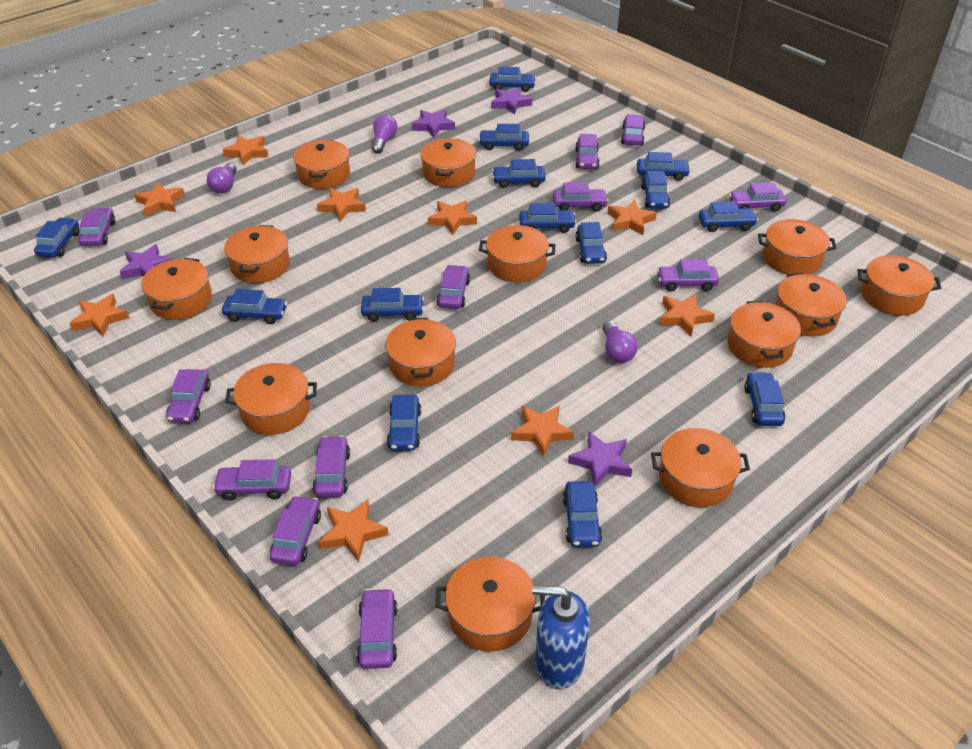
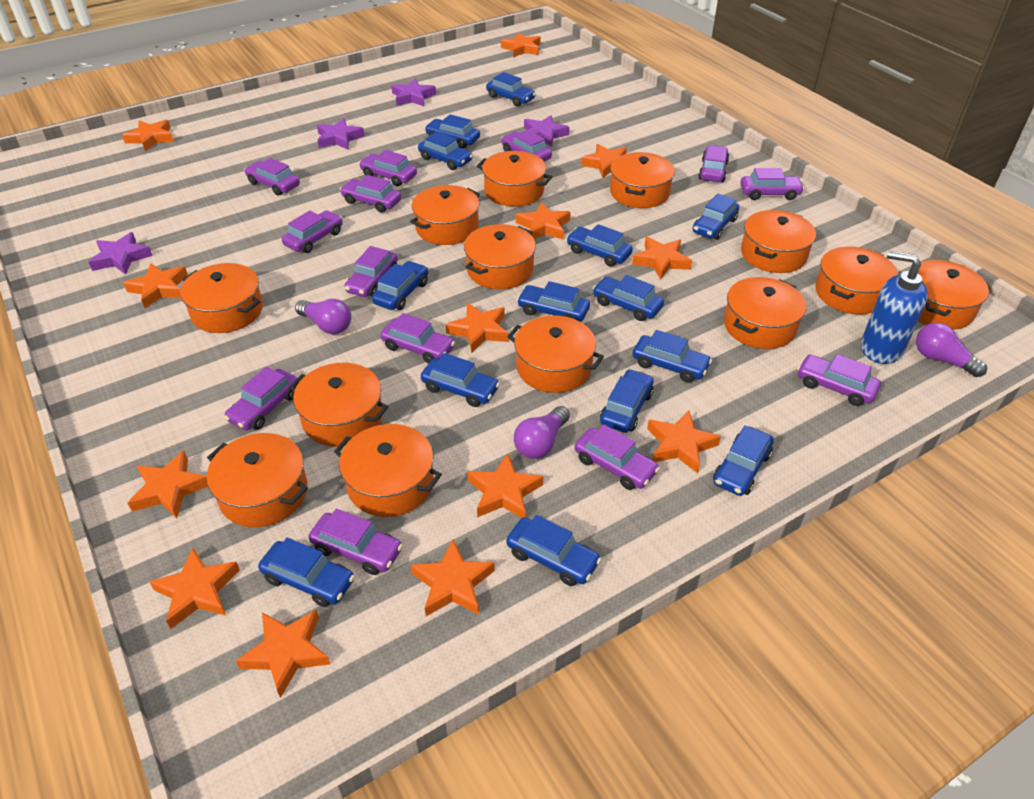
orange star: [69,294,130,337] [134,182,185,216] [223,135,268,165] [317,188,366,221] [319,499,389,562] [428,200,477,235] [511,405,574,457] [607,200,657,235] [659,294,715,336] = 9 -> [122,120,174,151] [123,263,188,308] [128,451,208,518] [149,547,240,629] [236,610,330,698] [411,539,495,616] [446,303,508,353] [467,453,543,518] [501,32,541,57] [516,202,571,239] [581,144,627,178] [632,237,692,280] [647,410,721,473] = 13
purple car: [79,208,115,246] [166,369,211,423] [213,459,291,500] [270,495,321,566] [312,436,350,498] [357,588,398,669] [437,265,470,309] [553,182,609,212] [575,134,600,169] [621,114,646,146] [657,259,719,291] [729,183,786,212] = 12 -> [224,367,297,430] [244,158,300,196] [282,210,343,253] [309,509,403,575] [340,175,401,213] [344,246,398,297] [359,150,417,186] [380,313,455,364] [501,130,552,161] [574,425,660,490] [698,145,729,182] [740,168,804,200] [797,354,881,406] = 13

